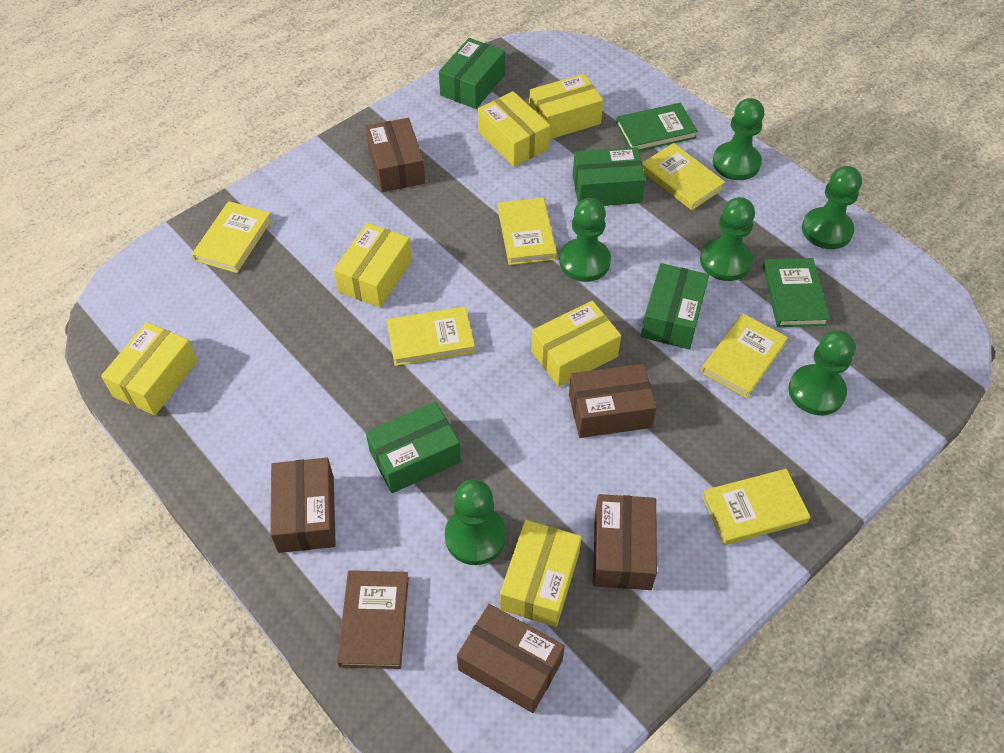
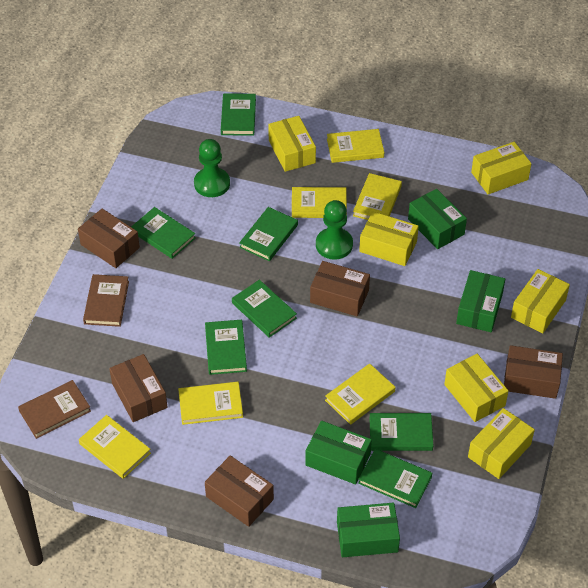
brown book: [337,570,409,669] = 1 -> [18,380,91,439] [83,274,129,327] = 2
green book: [616,103,698,151] [763,258,830,327] = 2 -> [131,207,195,259] [205,320,247,375] [221,93,256,136] [232,280,297,338] [239,207,298,261] [358,449,432,508] [369,413,434,451] = 7
green pawn: [445,479,506,565] [559,198,611,282] [700,197,755,281] [713,98,764,180] [789,330,855,415] [802,166,862,249] = 6 -> [194,139,230,197] [316,200,353,260] = 2

